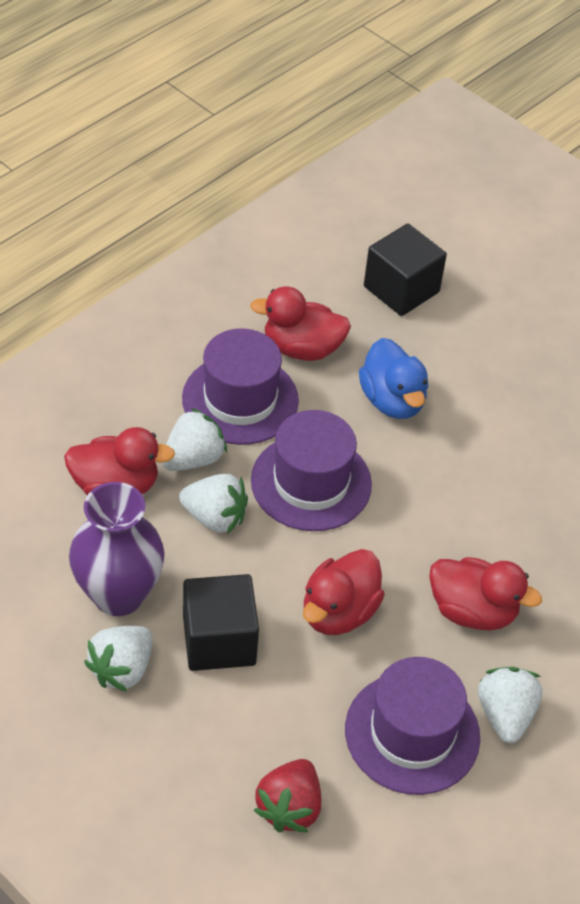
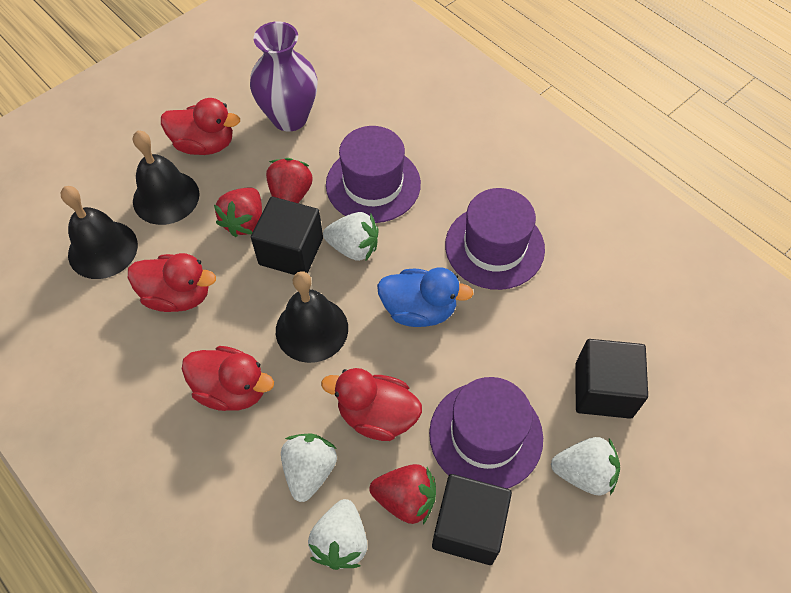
black bell: none = 0 -> [60,186,138,279] [133,131,199,225] [276,271,348,363] = 3
black cube: [183,574,259,671] [364,224,447,316] = 2 -> [251,197,323,275] [432,474,512,565] [576,339,648,419] = 3
red strawberry: [254,759,321,832] = 1 -> [214,187,262,237] [266,158,313,203] [369,464,436,524] = 3

